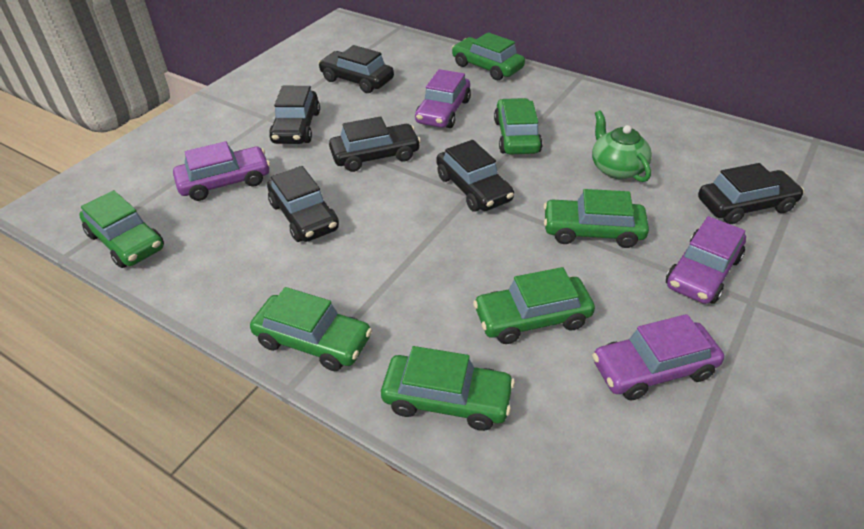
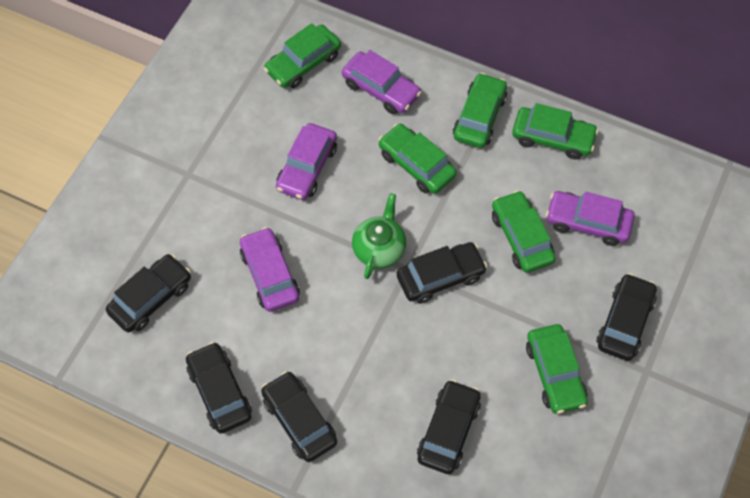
green car: [79,190,164,268] [250,287,372,371] [381,346,515,431] [452,32,525,80] [473,267,595,344] [494,98,543,155] [544,189,649,248] = 7 -> [264,23,341,88] [378,123,457,194] [453,73,507,148] [492,190,556,273] [512,103,599,160] [526,324,588,414] = 6

